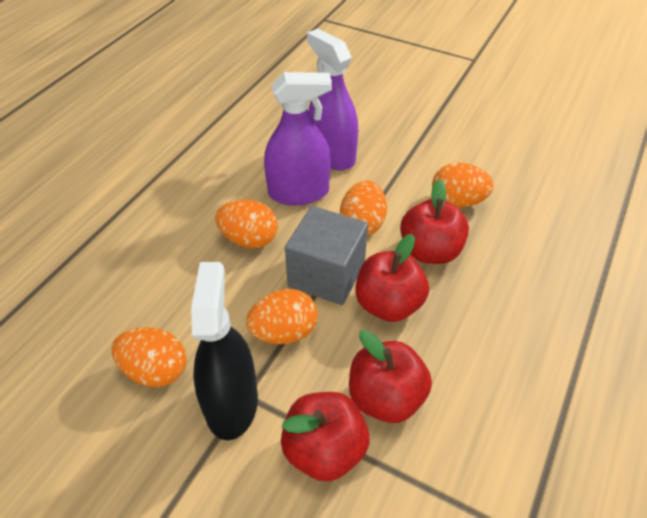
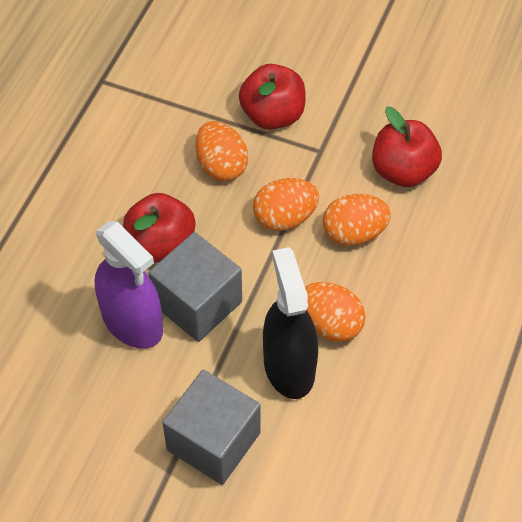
grey cube: [285,206,368,305] = 1 -> [149,232,242,342] [162,369,261,485] = 2
orange egg: [112,327,186,387] [215,200,278,248] [246,289,318,344] [340,180,387,236] [432,163,494,208] = 5 -> [195,121,248,181] [253,178,319,231] [305,282,366,342] [323,194,391,246] = 4
purple spray bottle: [264,72,332,206] [307,29,358,170] = 2 -> [94,221,163,349] = 1
red apple: [281,392,370,482] [349,330,432,423] [355,234,429,322] [400,179,469,264] = 4 -> [123,193,195,262] [239,64,306,130] [372,107,442,187] = 3

